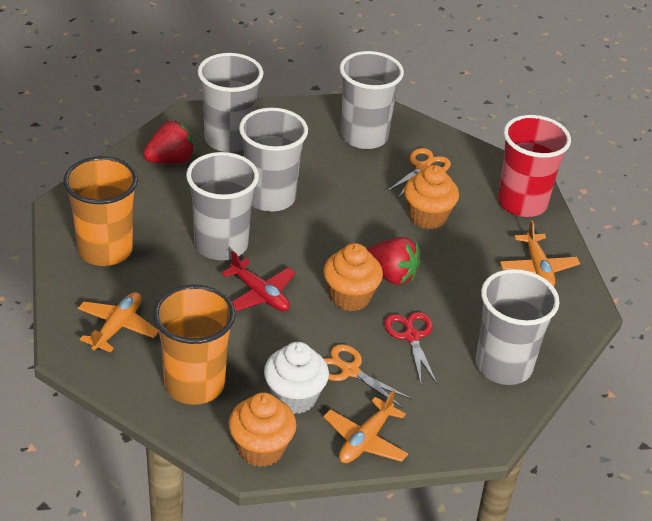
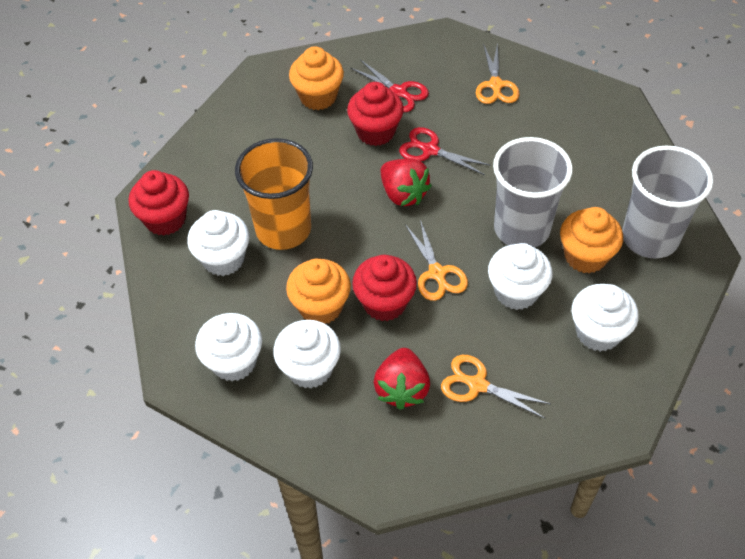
grey cup: [186,152,259,260] [198,53,263,152] [239,108,308,212] [339,51,404,149] [475,269,560,385] = 5 -> [493,137,573,247] [622,146,713,259] = 2
orange cup: [63,156,138,266] [153,285,236,405] = 2 -> [235,138,313,250] = 1
orange plane: [78,292,159,352] [323,390,408,463] [500,220,580,287] = 3 -> none = 0
orange scissors: [323,344,412,408] [386,148,451,199] = 2 -> [405,220,468,301] [441,355,551,418] [476,43,519,104] = 3
red cup: [498,115,571,217] = 1 -> none = 0
red cupcake: none = 0 -> [128,170,189,236] [347,82,404,146] [352,255,417,321] = 3
red plane: [221,251,296,311] = 1 -> none = 0
red scissors: [384,312,437,384] = 1 -> [351,60,429,112] [399,127,491,175] = 2
white cupcake: [264,342,329,414] = 1 -> [187,210,250,276] [195,313,262,382] [273,320,341,388] [488,243,553,310] [572,284,639,352] = 5

